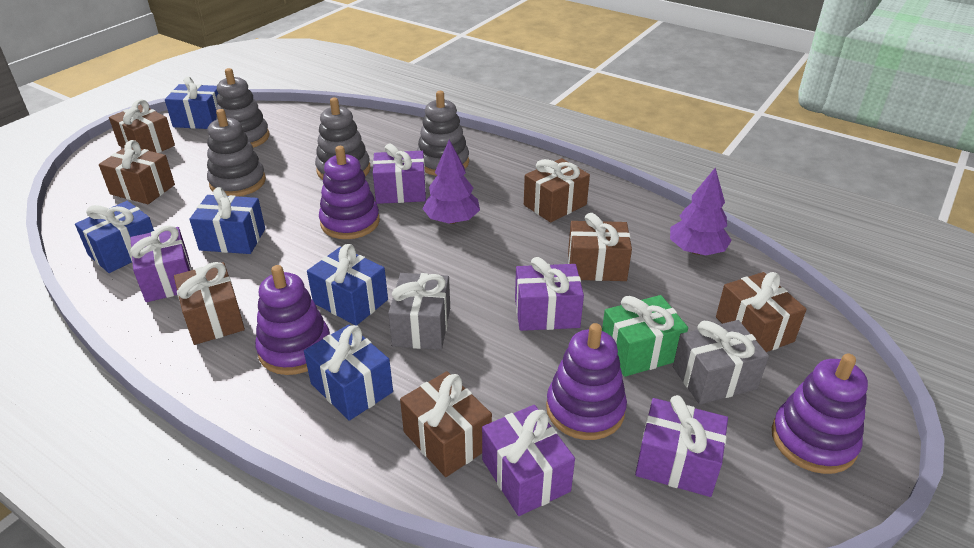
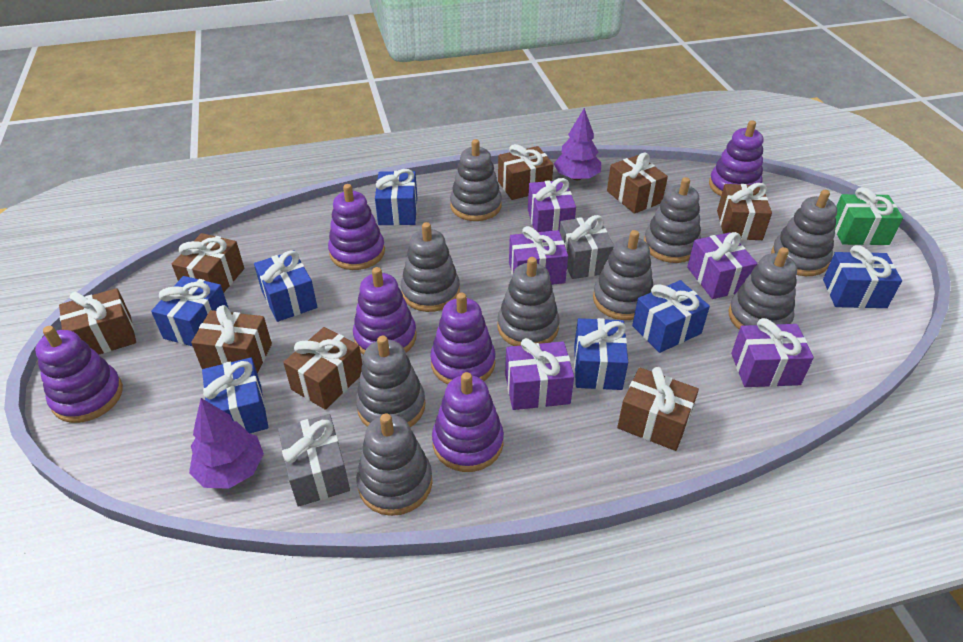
blue gift: [75,201,154,273] [165,77,219,129] [189,187,265,254] [304,325,393,421] [307,244,388,325] = 5 -> [151,276,229,346] [202,358,268,433] [254,250,317,322] [375,169,417,225] [574,318,628,390] [632,280,710,353] [823,245,902,308] = 7
brown gift: [99,140,175,204] [109,99,175,153] [174,262,245,345] [400,371,492,477] [524,158,590,223] [568,213,632,281] [716,272,807,352] = 7 -> [59,288,136,355] [172,233,244,293] [191,305,272,373] [283,327,362,410] [498,144,554,200] [607,153,668,214] [617,367,699,451] [717,183,772,240] = 8
grey stacking toy: [207,109,266,197] [216,68,269,148] [315,97,370,180] [417,91,469,176] = 4 -> [356,336,425,427] [356,413,432,516] [401,222,460,312] [450,139,502,221] [498,257,560,346] [593,230,653,320] [644,177,701,263] [728,247,797,330] [771,190,837,276] = 9
purple stacking toy: [255,265,330,375] [319,146,380,239] [546,323,627,440] [772,354,868,474] = 4 -> [35,326,123,423] [328,184,385,270] [353,267,417,355] [430,293,495,384] [432,372,504,472] [709,120,764,196] = 6

